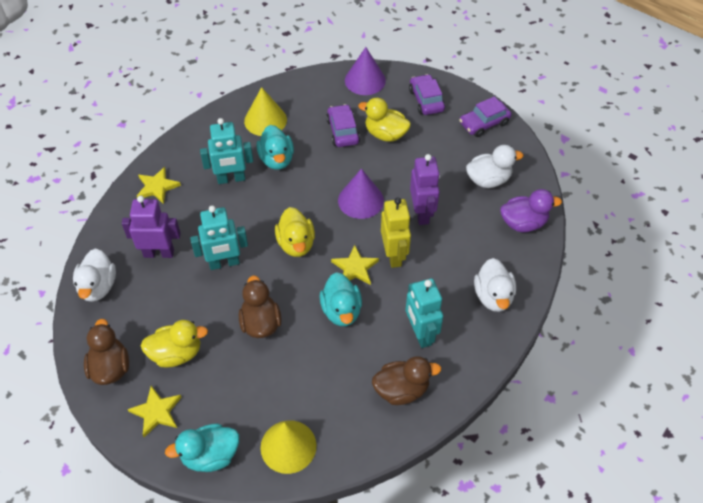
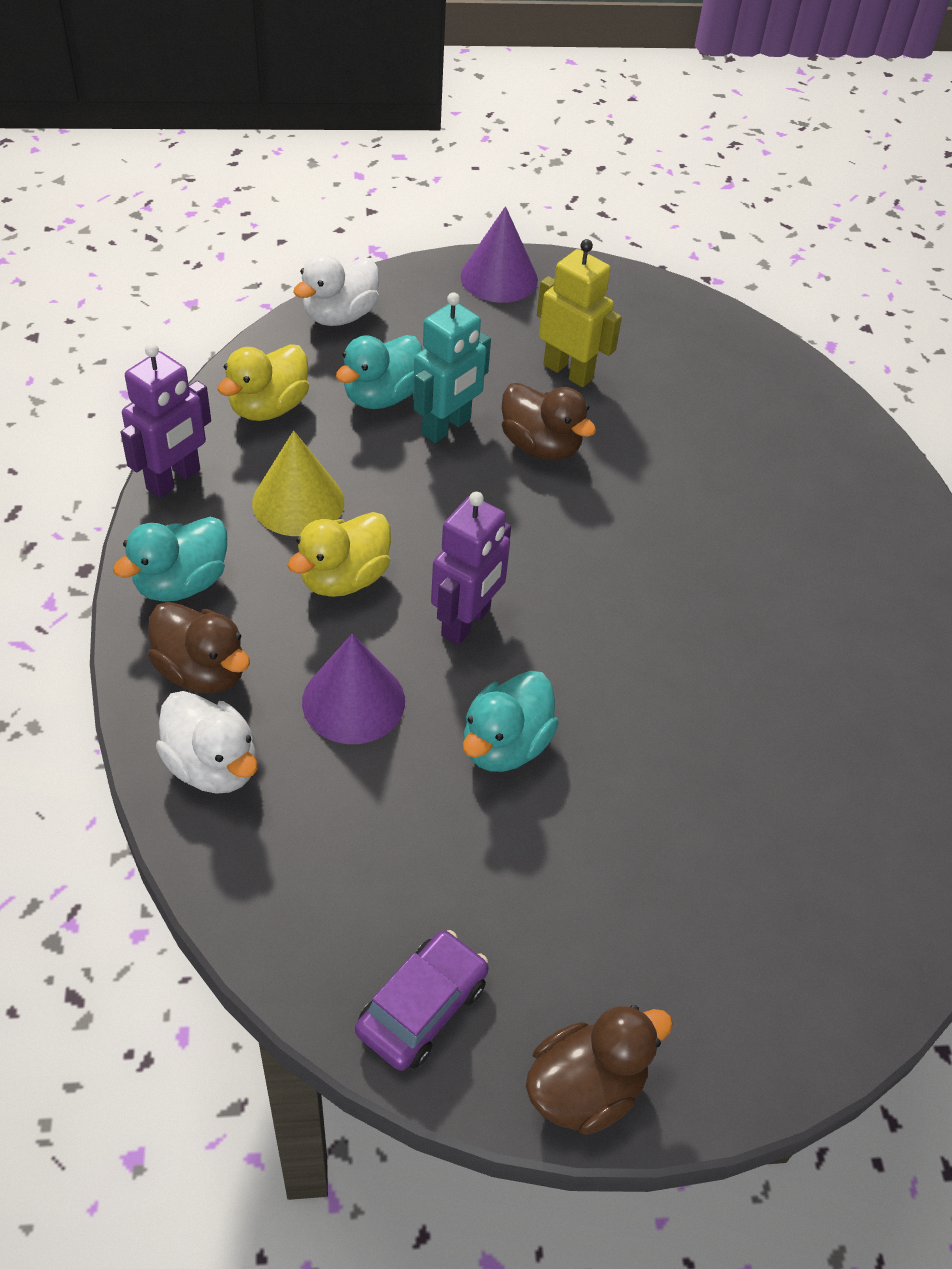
purple car: [326,104,360,147] [409,74,445,115] [459,97,511,137] = 3 -> [355,930,488,1071] = 1
purple duck: [500,189,562,232] = 1 -> none = 0
turquoise robot: [190,205,248,270] [200,118,253,184] [406,278,443,348] = 3 -> [413,292,491,443] = 1
white duck: [73,248,116,302] [466,145,523,188] [474,258,516,312] = 3 -> [156,691,257,794] [293,254,379,326] = 2
yellow cone: [244,87,287,136] [260,420,317,474] = 2 -> [252,431,344,536] = 1
yellow duck: [141,320,208,367] [275,207,315,257] [358,98,411,142] = 3 -> [218,344,309,421] [288,512,391,597] = 2
yellow star: [127,386,182,437] [137,167,181,204] [331,245,379,285] = 3 -> none = 0

